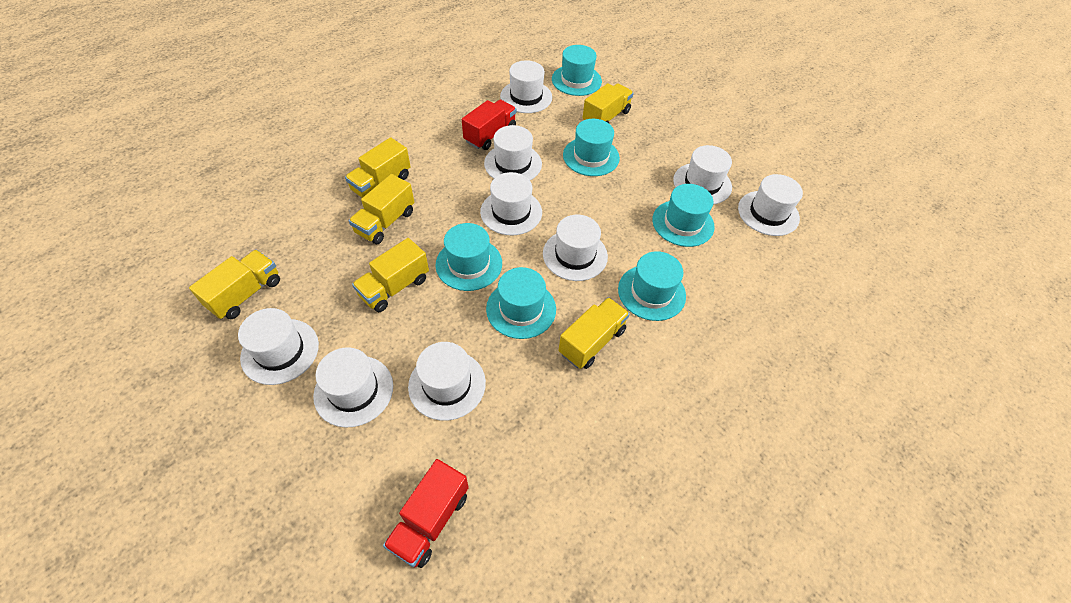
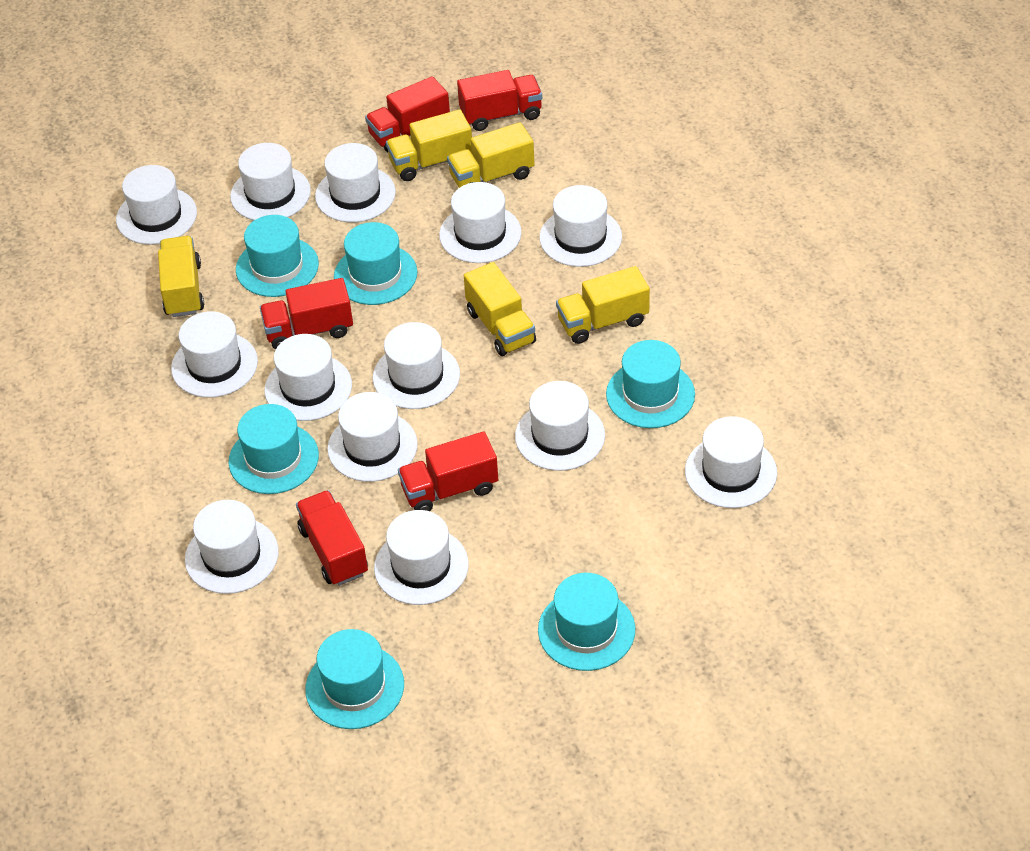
red truck: [383,459,469,568] [462,100,516,150] = 2 -> [260,278,353,350] [296,490,368,586] [365,76,450,152] [398,432,498,511] [457,70,542,131] = 5
white hat: [238,308,319,385] [313,347,393,428] [408,342,486,421] [480,172,542,235] [484,125,542,180] [500,60,552,113] [543,215,608,281] [673,145,732,205] [738,174,803,236] = 9 -> [116,165,197,245] [171,311,258,398] [185,500,279,594] [230,143,311,220] [264,334,352,421] [315,143,396,222] [327,392,418,482] [373,322,460,409] [374,510,469,605] [439,182,522,263] [515,381,605,471] [539,185,622,267] [685,416,777,508] = 13
yellow truck: [189,250,280,319] [345,137,411,198] [349,174,414,244] [352,238,429,312] [559,297,630,369] [582,83,634,123] = 6 -> [158,236,204,317] [386,109,472,181] [447,122,535,188] [464,262,536,356] [556,266,650,344] = 5

